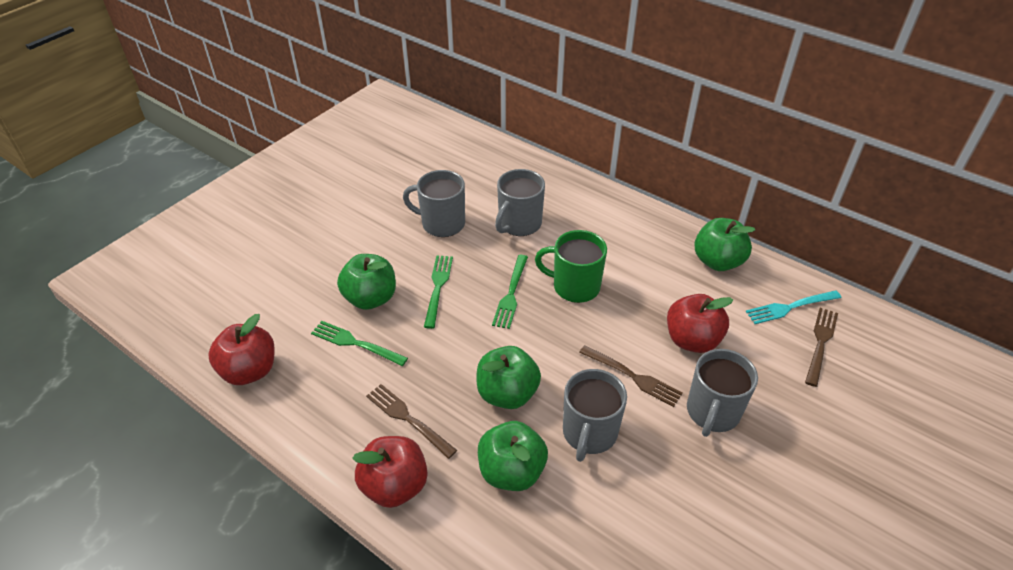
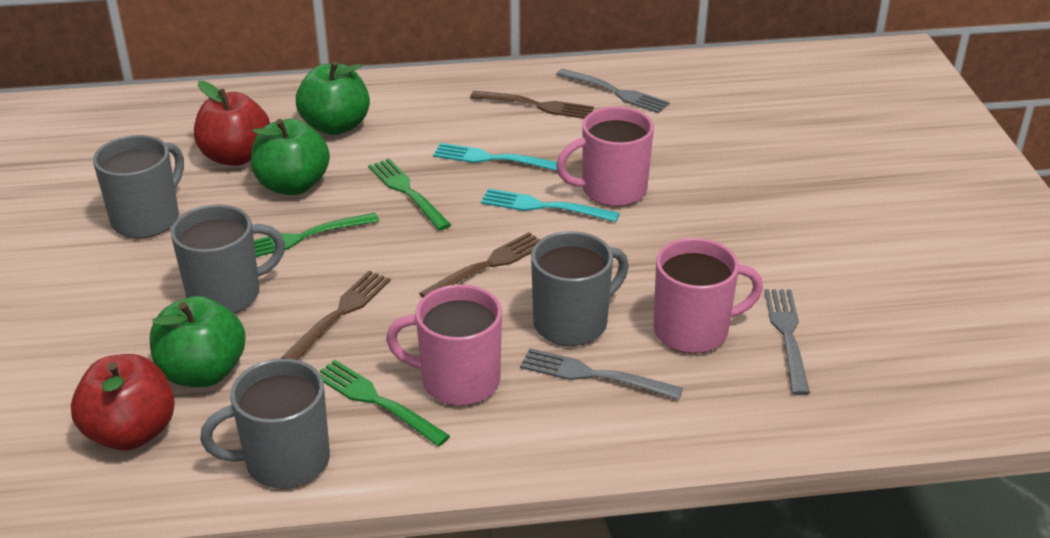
green apple: [337,254,396,310] [477,346,541,409] [478,421,548,491] [694,218,755,271] = 4 -> [150,296,246,387] [251,119,330,195] [296,61,370,135] = 3
green mug: [535,230,607,303] = 1 -> none = 0
grey fork: none = 0 -> [520,348,683,400] [556,69,670,113] [764,289,810,395] = 3
pink mug: none = 0 -> [386,284,502,406] [556,107,654,207] [653,238,763,354] = 3
red apple: [208,314,275,385] [352,436,428,508] [667,294,733,353] = 3 -> [71,354,175,451] [194,81,270,166] = 2
turquoise fork: [746,290,841,324] = 1 -> [433,143,557,171] [481,188,620,222] = 2

